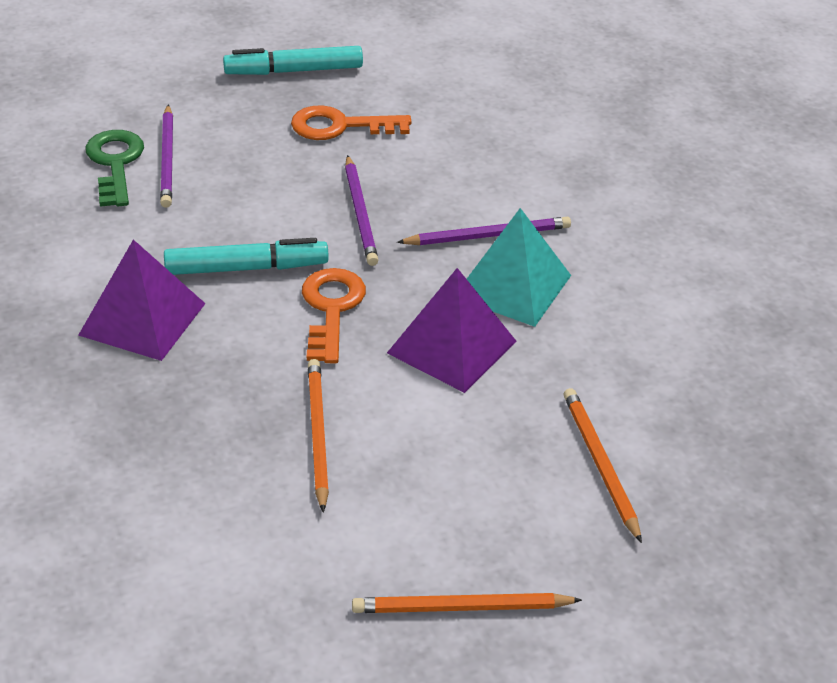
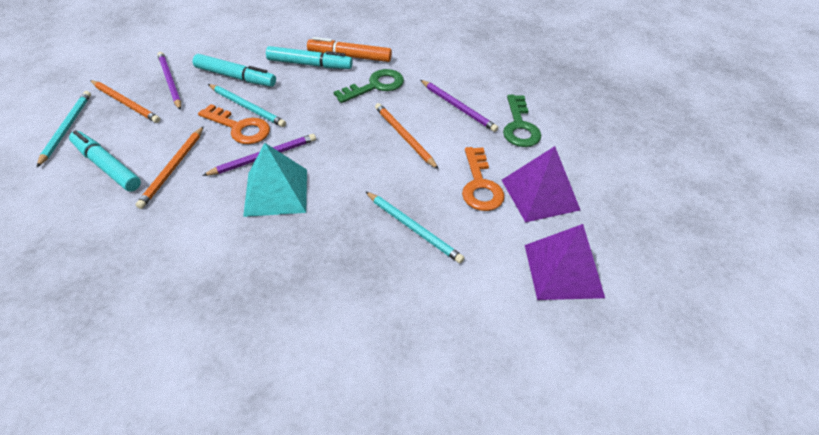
green key: [85,130,144,207] = 1 -> [334,69,404,103] [503,95,541,147] = 2
orange marker: none = 0 -> [307,37,392,62] = 1
turquoise marker: [164,238,329,275] [223,46,363,75] = 2 -> [69,130,141,192] [193,54,276,87] [266,46,353,69] = 3
turquoise pencil: none = 0 -> [37,91,91,167] [208,84,286,127] [365,191,464,263] = 3

